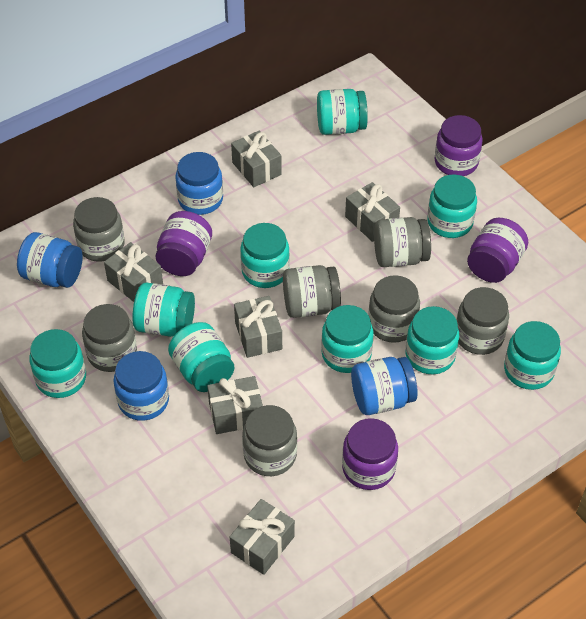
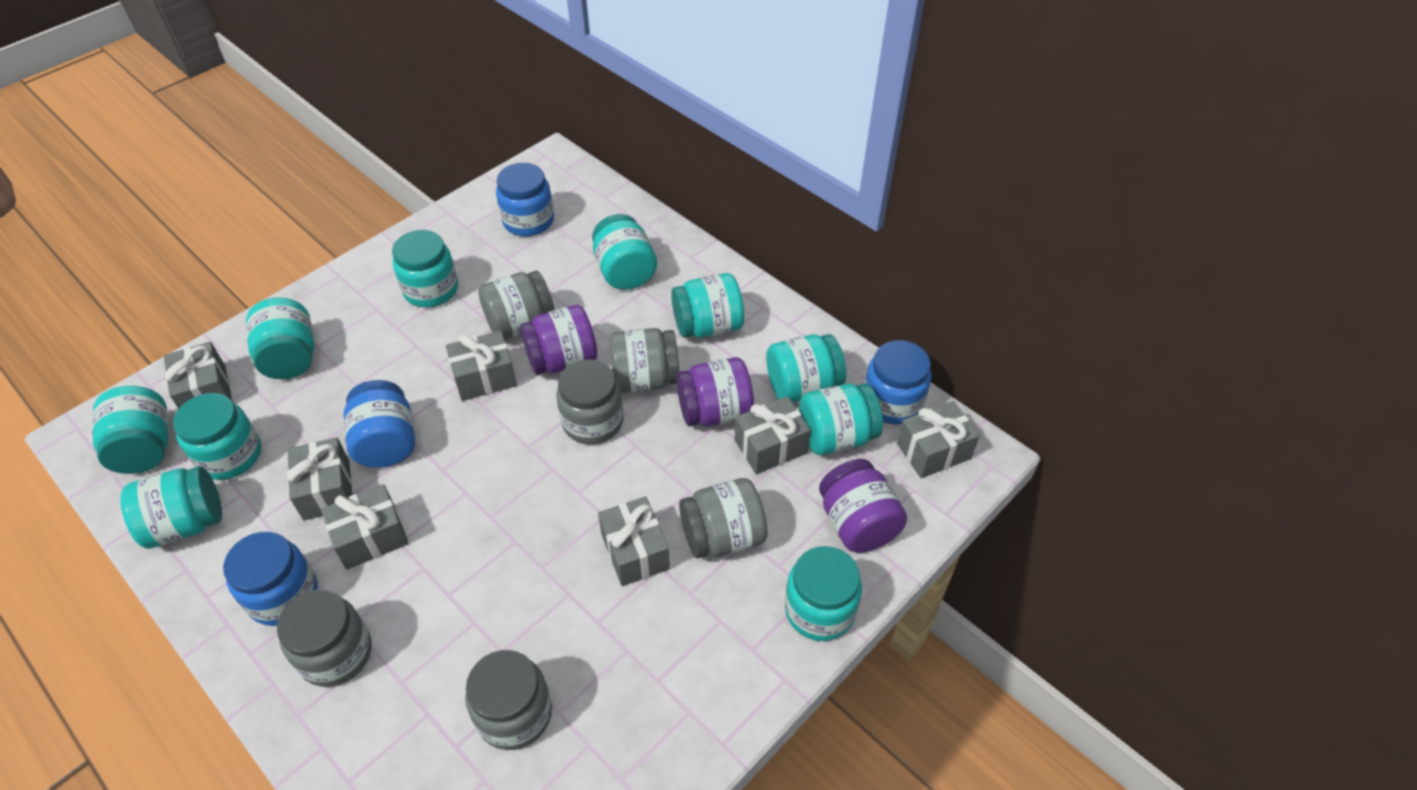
grey gift: [104,242,163,302] [207,376,263,434] [230,499,295,575] [231,131,282,187] [234,296,282,358] [345,182,400,242] = 6 -> [164,342,232,409] [287,438,352,520] [321,484,409,570] [446,331,517,401] [598,496,670,586] [735,396,811,474] [897,401,980,478] = 7
grey jar: [73,197,125,262] [82,304,137,372] [242,405,297,476] [283,265,341,318] [368,275,420,343] [374,217,431,267] [456,287,509,355] = 7 -> [277,590,371,687] [465,650,552,750] [478,271,555,340] [556,359,624,445] [609,328,679,393] [679,478,767,559] = 6
purple jar: [155,211,212,276] [342,418,398,490] [435,115,483,176] [467,218,528,283] = 4 -> [520,305,597,375] [676,357,754,427] [819,459,907,553] = 3
turquoise jar: [29,329,86,398] [132,283,195,337] [168,322,235,392] [240,223,290,288] [317,89,368,135] [321,305,374,373] [406,306,459,374] [427,175,477,238] [504,321,561,390] = 9 -> [92,386,168,474] [120,466,222,549] [173,393,261,480] [246,298,314,379] [392,230,458,308] [592,214,657,290] [671,273,744,338] [766,334,846,403] [785,546,862,641] [799,383,883,455] = 10

